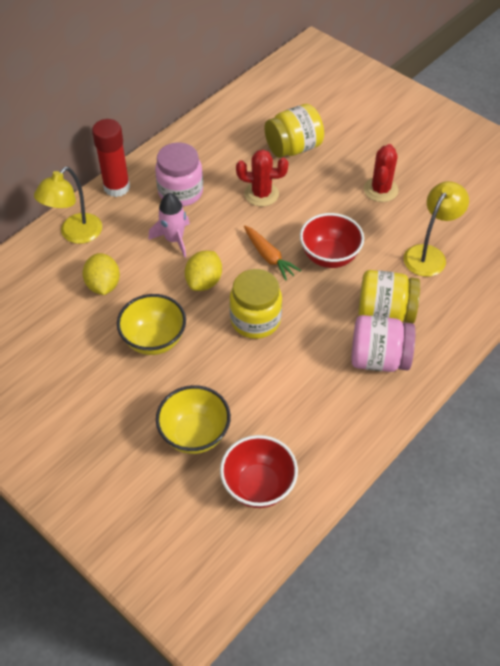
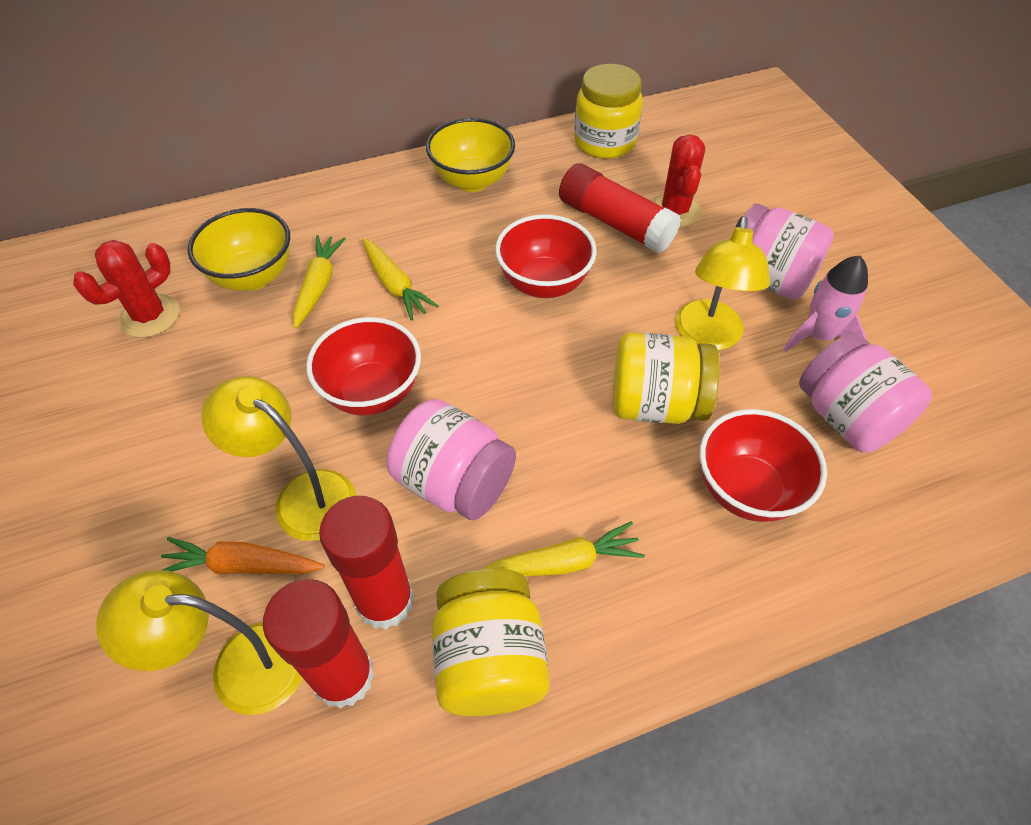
pink jar: [155,142,203,206] [351,315,415,372] = 2 -> [387,399,516,520] [744,203,834,300] [799,333,932,453] = 3
red bowl: [220,435,298,508] [300,213,364,268] = 2 -> [306,317,421,415] [495,214,596,298] [699,409,827,522] = 3
red glue stick: [92,119,130,197] = 1 -> [263,579,374,709] [319,496,414,630] [559,163,681,253] = 3
yellow carrot: none = 0 -> [293,235,346,328] [362,238,439,321] [484,521,645,577] = 3
yellow lamp: [34,167,102,244] [403,181,469,277] = 2 -> [96,570,303,715] [201,376,356,541] [675,216,770,350] = 3
yellow lemon: [82,253,120,295] [185,251,222,291] = 2 -> none = 0

